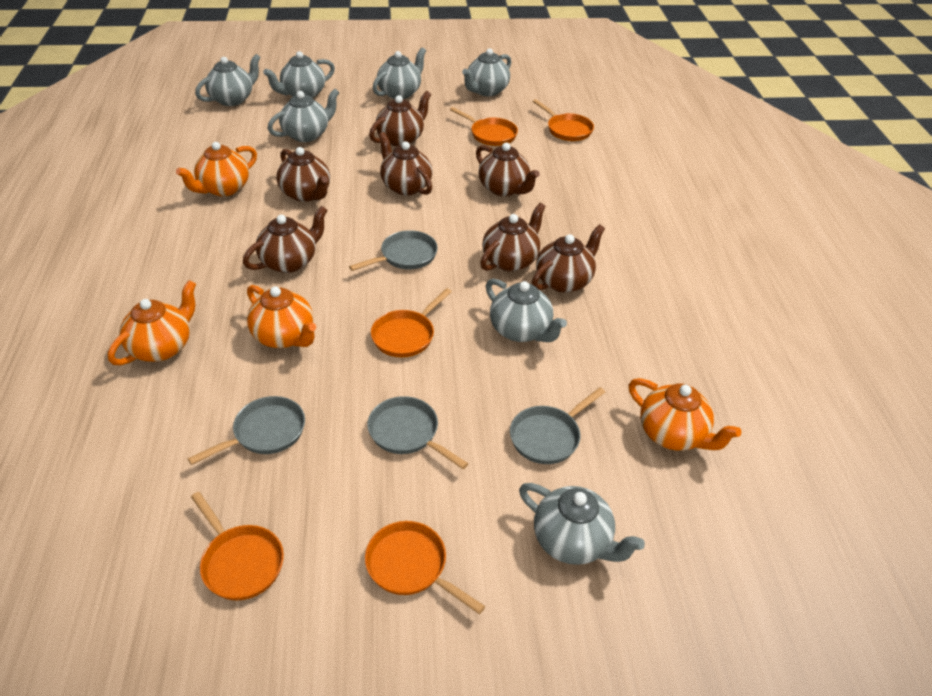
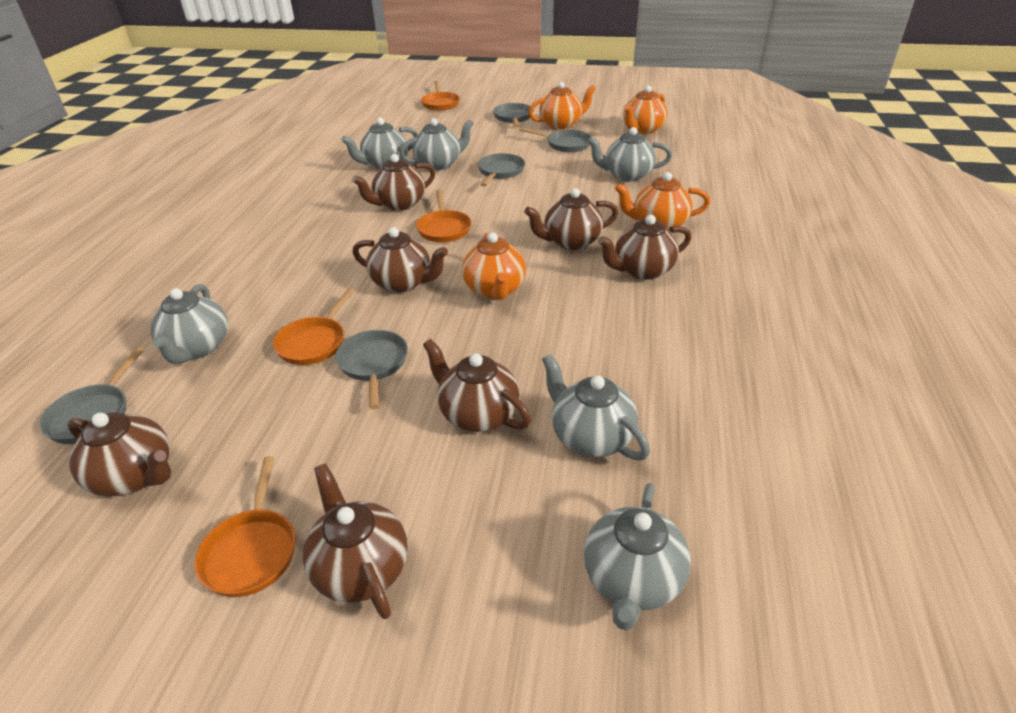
grey pan: [188,396,305,465] [349,230,438,271] [367,396,469,469] [510,387,605,464] = 4 -> [39,347,144,444] [335,330,408,409] [478,153,525,187] [493,103,533,127] [519,127,591,153] = 5
grey teapot: [195,54,261,106] [263,51,335,98] [267,89,339,142] [373,47,426,99] [462,48,511,96] [486,278,567,342] [519,483,645,565] = 7 -> [150,284,228,364] [341,118,418,169] [399,118,474,170] [542,354,650,460] [584,483,691,630] [587,127,672,182] = 6
orange pan: [191,492,284,600] [365,521,485,614] [371,288,452,358] [450,107,518,146] [532,99,594,141] = 5 -> [194,456,296,597] [273,288,355,365] [416,190,471,242] [421,80,460,111] = 4

